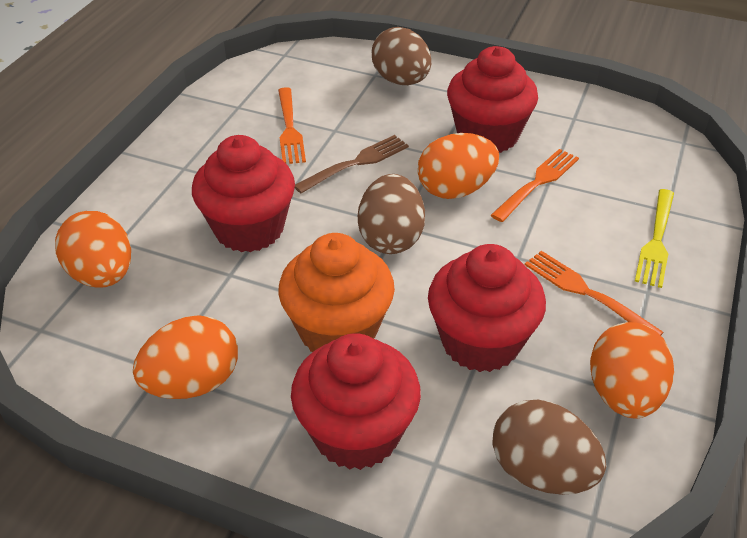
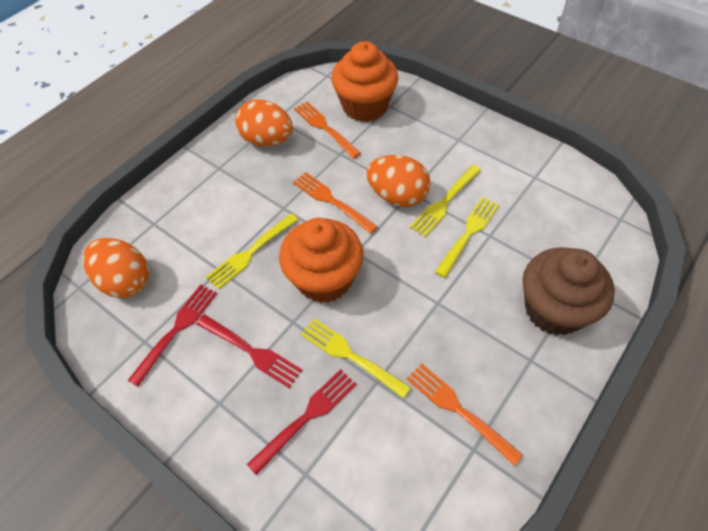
brown cupcake: none = 0 -> [522,247,615,336] = 1
brown egg: [358,174,425,254] [371,27,431,85] [493,400,606,495] = 3 -> none = 0
brown fork: [295,135,409,193] = 1 -> none = 0
orange cupcake: [278,233,395,352] = 1 -> [279,218,363,303] [331,41,398,122] = 2
orange egg: [55,211,131,288] [133,315,238,399] [418,133,499,199] [590,322,674,418] = 4 -> [83,238,149,298] [235,99,293,146] [366,155,430,207] = 3
red cupcake: [192,135,295,252] [291,333,421,470] [428,244,546,372] [447,46,538,153] = 4 -> none = 0
red fork: none = 0 -> [127,284,217,387] [196,314,302,388] [247,369,357,475] = 3
yellow fork: [635,189,674,288] = 1 -> [206,214,298,290] [301,319,411,399] [410,165,481,237] [435,197,499,278] = 4

